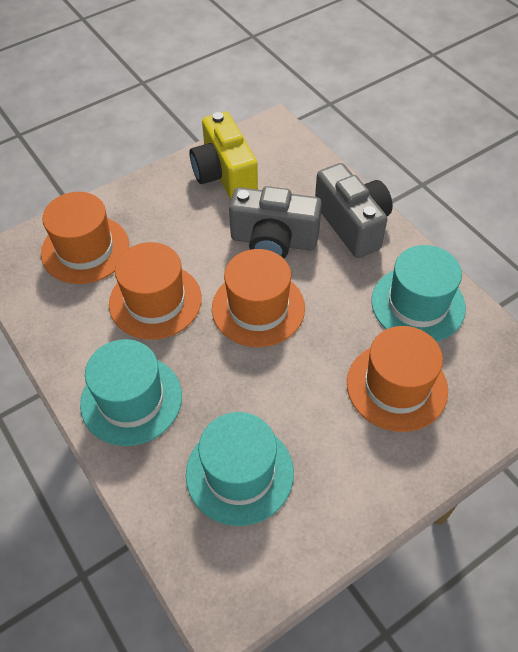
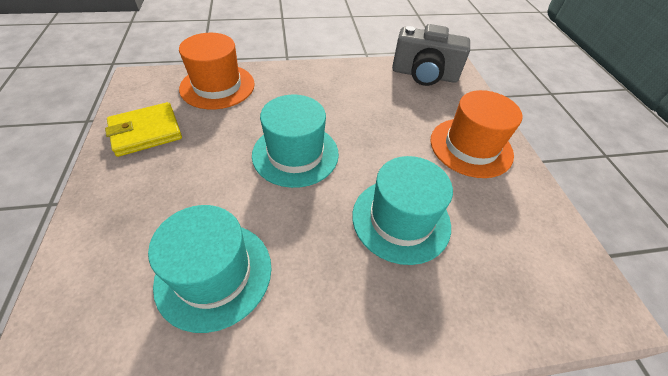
grey camera: [229,186,322,258] [315,163,393,258] = 2 -> [392,24,470,86] = 1
orange hat: [41,192,129,284] [109,242,202,340] [212,249,305,347] [347,326,448,432] = 4 -> [179,33,255,109] [430,90,523,178] = 2
yellow camera: [189,112,258,199] = 1 -> none = 0
yellow wallet: none = 0 -> [105,102,182,157] = 1

